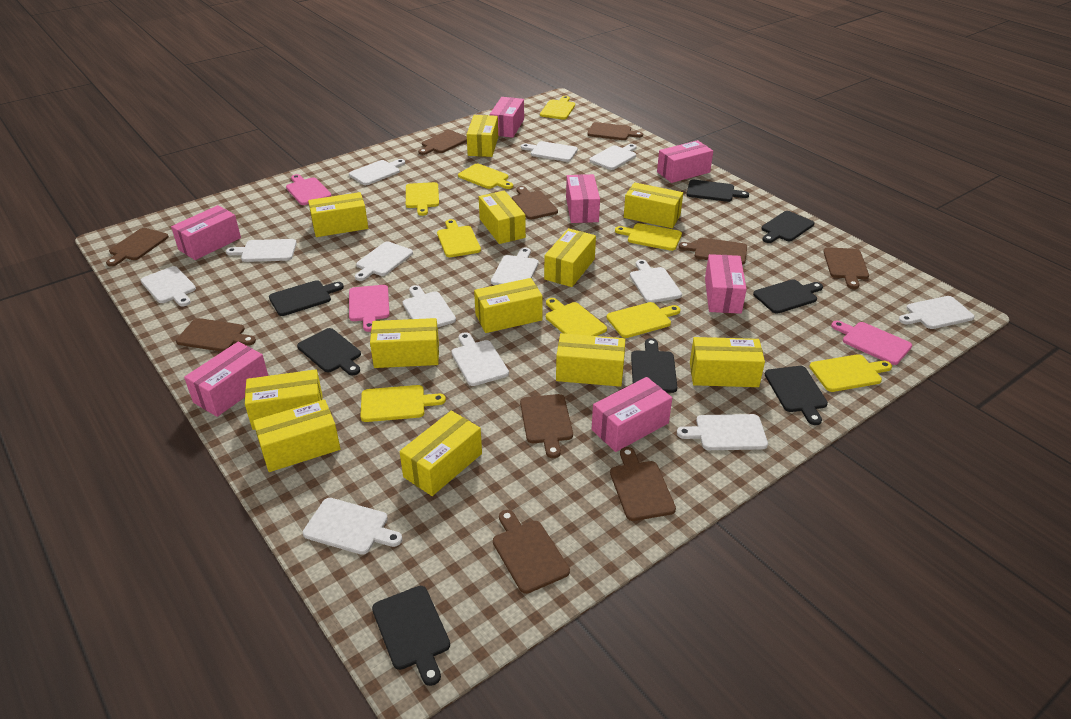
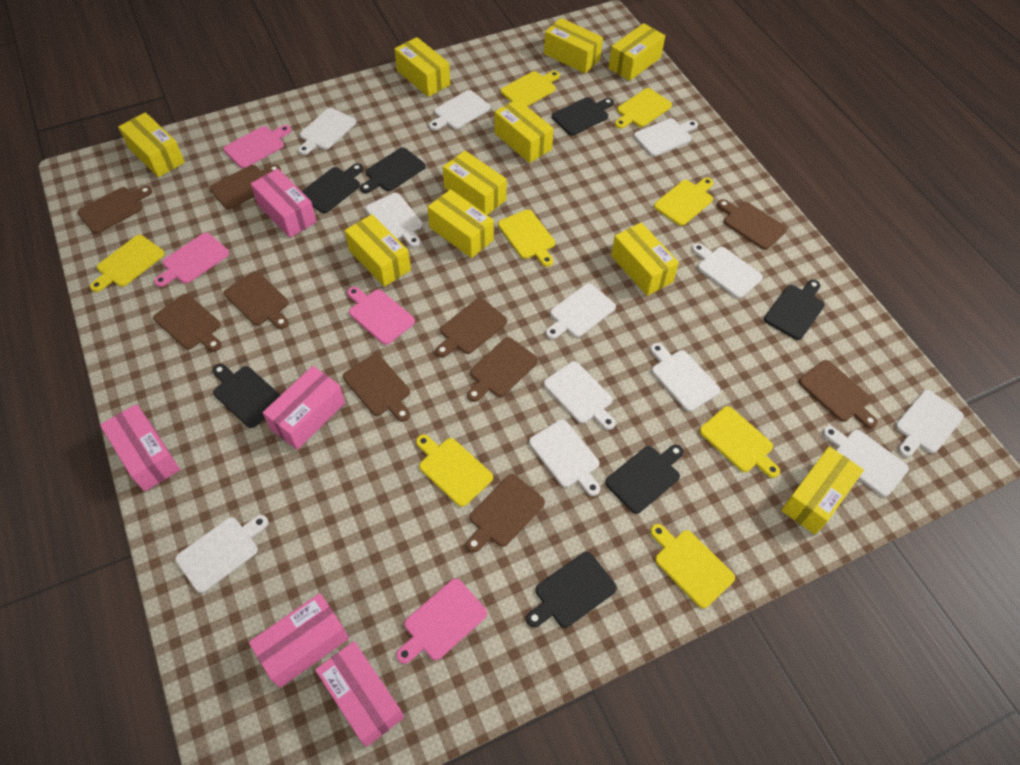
black cutting board: [269,280,344,316] [297,328,361,375] [372,586,450,686] [631,338,677,393] [686,180,749,202] [753,279,823,314] [762,211,814,243] [765,366,828,425] = 8 -> [213,364,280,428] [301,163,363,213] [360,147,425,194] [526,552,617,628] [552,97,614,136] [605,444,684,514] [764,280,825,340] = 7
pink box: [171,205,241,260] [184,342,268,417] [490,97,524,138] [566,174,600,223] [592,377,672,452] [657,140,713,183] [705,254,747,314] = 7 -> [100,404,180,492] [249,593,349,688] [251,169,317,238] [263,366,345,450] [315,641,404,747] = 5
pink cutting board: [286,174,331,205] [349,285,389,332] [831,321,912,365] = 3 -> [154,233,229,287] [223,125,291,168] [347,287,415,345] [396,578,487,664] = 4
white cutting board: [141,266,196,306] [226,239,297,262] [303,498,403,555] [349,159,405,185] [355,241,413,281] [403,285,456,328] [451,332,509,386] [491,248,539,285] [521,141,578,162] [589,144,636,170] [630,260,682,303] [677,414,768,450] [899,296,975,329] = 13 -> [175,515,268,593] [298,108,356,155] [366,193,423,247] [429,90,491,130] [529,420,600,496] [544,361,616,430] [546,283,616,339] [634,118,698,157] [650,343,720,412] [692,243,763,298] [822,426,909,497] [895,390,964,457] = 12
yellow box: [245,369,323,430] [253,399,341,472] [308,192,368,237] [370,318,439,368] [399,411,482,496] [467,115,498,157] [474,278,543,333] [479,191,526,244] [544,228,596,287] [556,333,625,387] [624,182,683,228] [690,337,765,387] = 12 -> [118,112,185,177] [345,214,411,287] [394,37,450,97] [427,189,494,258] [443,151,507,215] [495,99,554,163] [544,18,603,73] [608,23,665,81] [611,223,679,296] [781,446,864,535] = 10
yellow cutting board: [360,385,446,422] [406,182,439,216] [437,219,481,257] [458,164,513,189] [540,96,575,120] [546,298,607,336] [607,302,680,338] [615,223,682,251] [809,354,892,392] = 9 -> [90,235,165,292] [416,434,493,507] [498,209,555,267] [501,71,560,107] [615,88,672,129] [650,524,735,608] [654,178,713,226] [699,406,780,478] = 8

